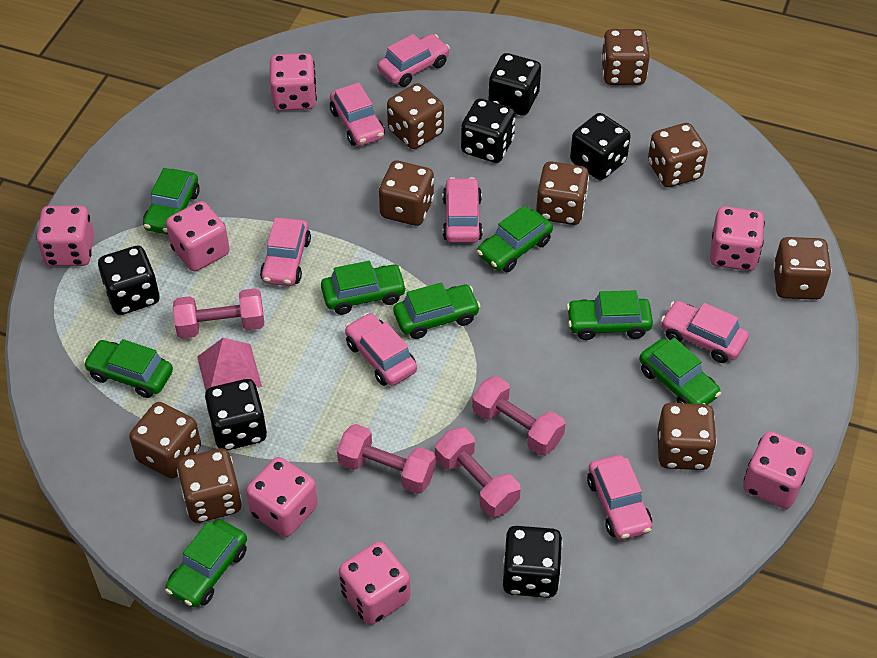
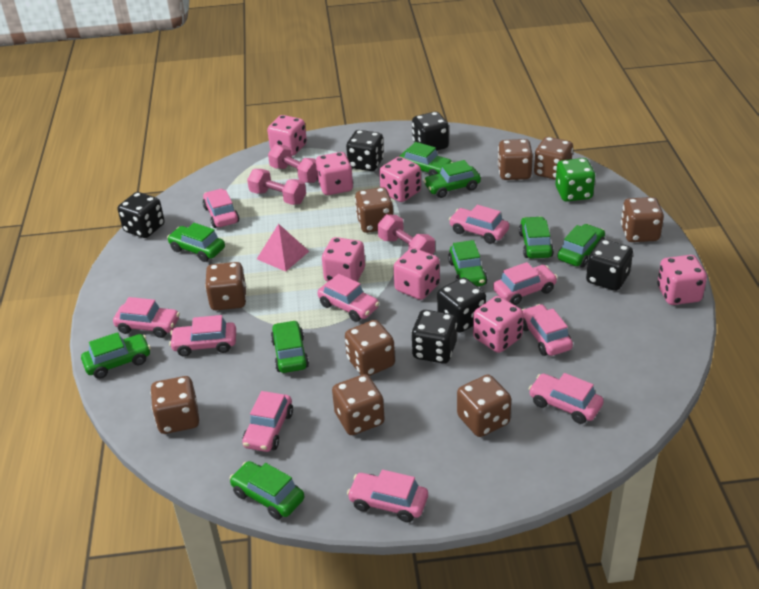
green car: [83,339,173,398] [143,168,200,235] [165,519,247,607] [321,261,407,315] [393,282,481,339] [477,206,553,272] [567,290,653,340] [640,338,721,405] = 8 -> [81,332,151,379] [167,223,225,262] [229,461,304,520] [271,320,309,373] [399,142,453,176] [423,160,481,198] [448,240,487,286] [519,216,554,258] [557,224,605,267] = 9
green dice: none = 0 -> [555,158,595,202] = 1
pink car: [260,218,311,286] [330,83,385,146] [345,313,417,386] [378,34,450,87] [443,177,483,243] [587,455,652,540] [661,301,749,363] = 7 -> [113,297,180,338] [169,315,236,357] [203,189,239,228] [242,391,293,452] [318,274,379,322] [347,470,428,522] [449,205,509,244] [493,262,558,305] [522,304,573,356] [529,373,604,424] = 10
pink dumbbell: [173,288,264,339] [337,424,436,494] [435,427,521,517] [472,376,565,456] = 4 -> [247,169,306,205] [268,144,317,183] [377,214,435,254] = 3

